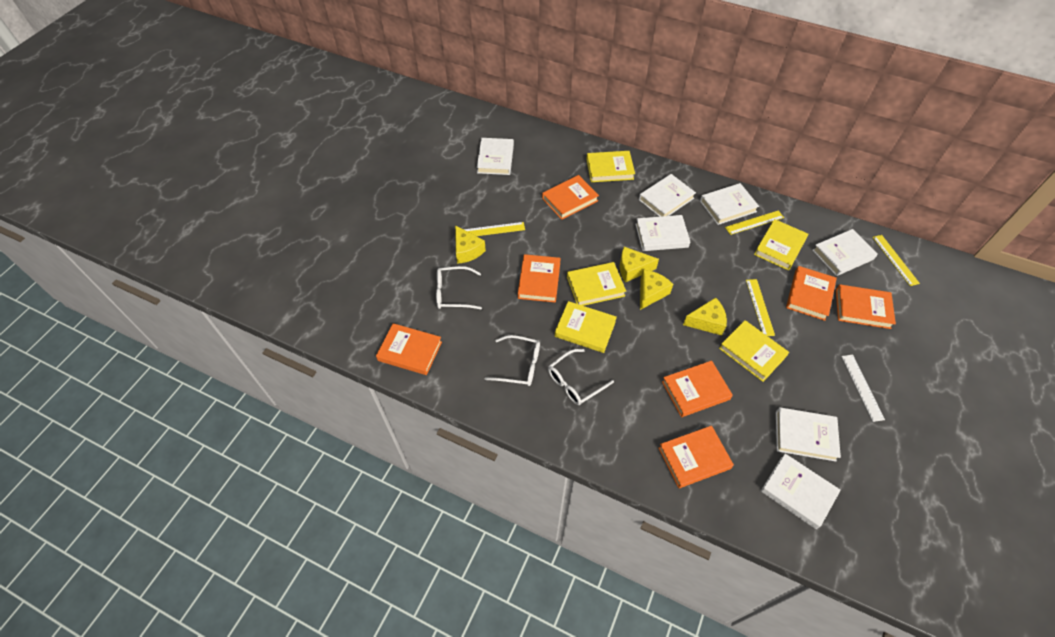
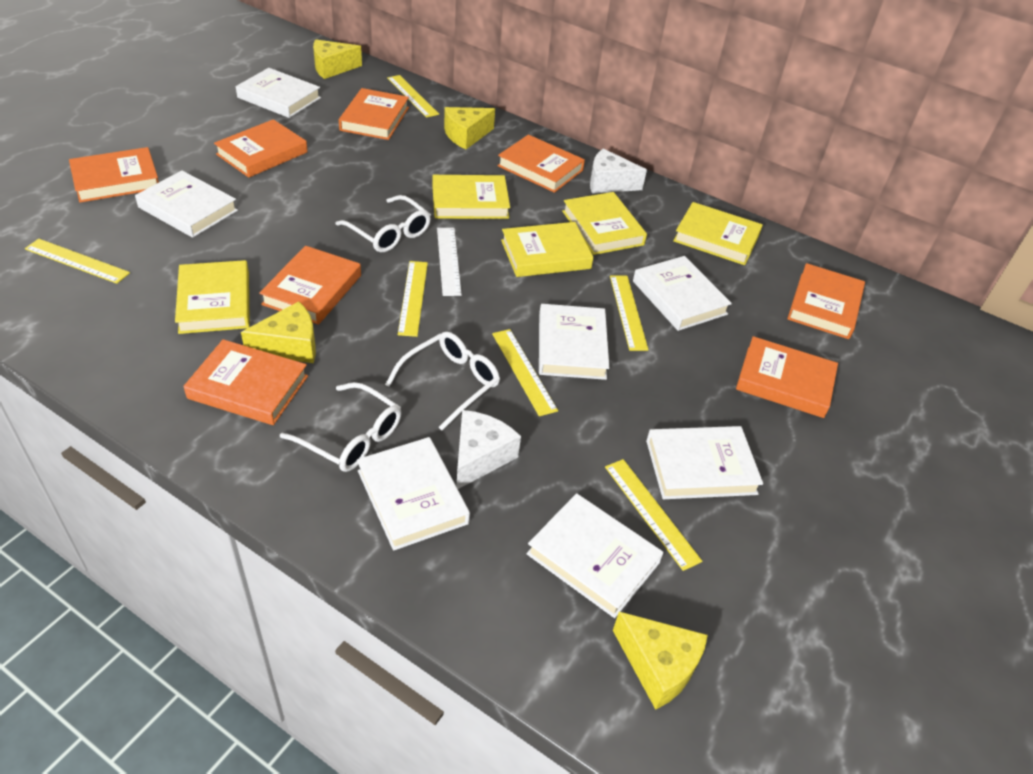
orange book: [376,323,442,375] [518,254,561,303] [542,175,599,220] [658,426,734,488] [662,361,733,417] [786,266,837,321] [836,285,896,329] = 7 -> [69,147,159,202] [183,339,308,425] [214,119,308,178] [259,246,361,325] [339,88,409,140] [497,135,585,193] [736,336,838,418] [787,263,865,339] = 8
white cheese: none = 0 -> [456,410,521,489] [590,148,647,194] = 2
yellow ruler: [463,222,525,236] [725,210,784,235] [746,279,775,336] [872,235,920,286] = 4 -> [25,239,130,284] [387,75,439,118] [398,261,428,337] [492,329,558,416] [605,459,702,571] [610,276,649,351] = 6

